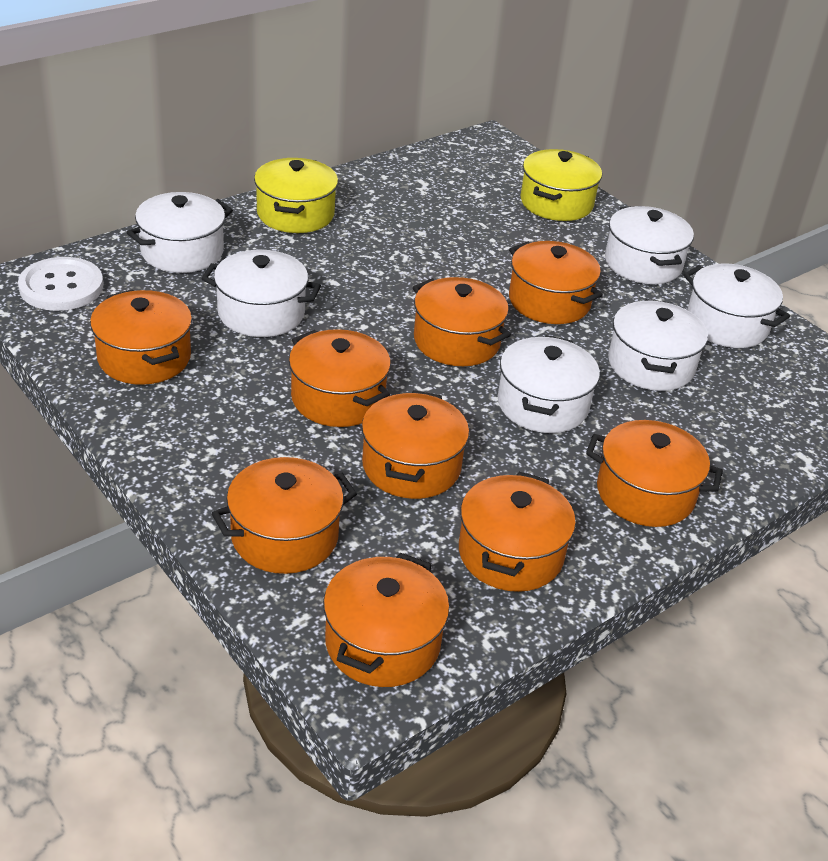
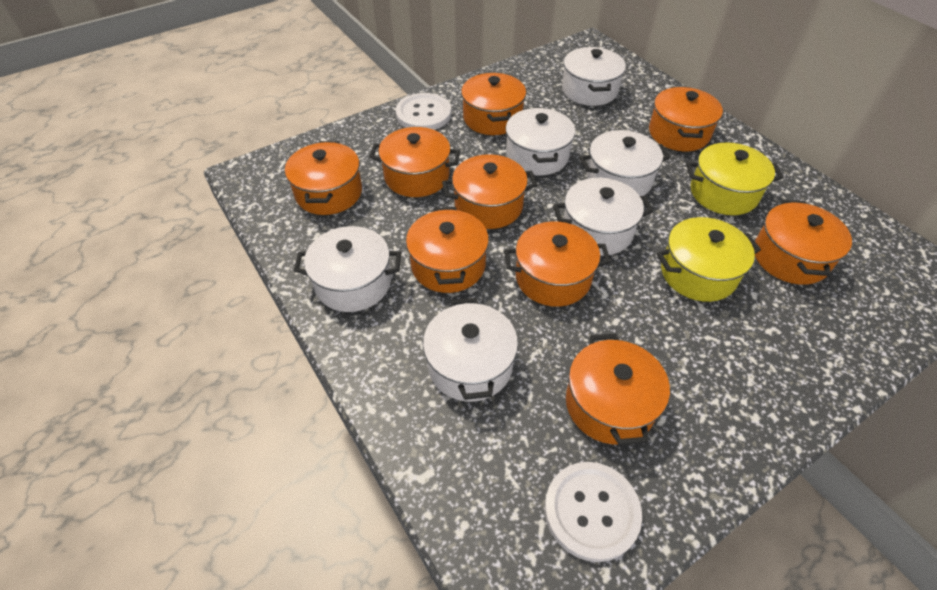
white button: [18,257,103,311] = 1 -> [396,93,452,130] [544,462,642,562] = 2

